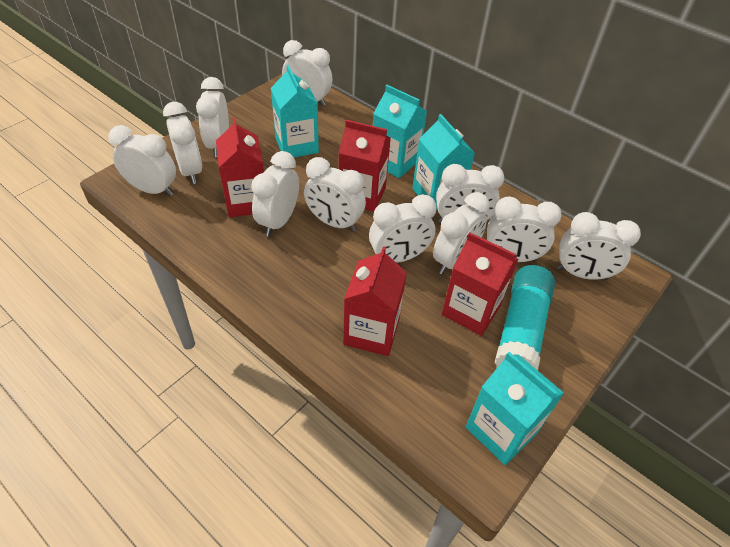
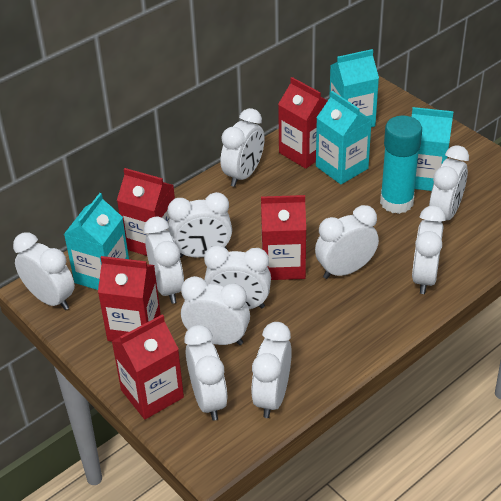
red carton: [216,118,264,217] [339,120,391,212] [343,247,407,356] [442,232,518,336] = 4 -> [98,256,161,341] [111,314,184,420] [117,168,175,256] [261,195,306,280] [278,77,328,169] = 5

